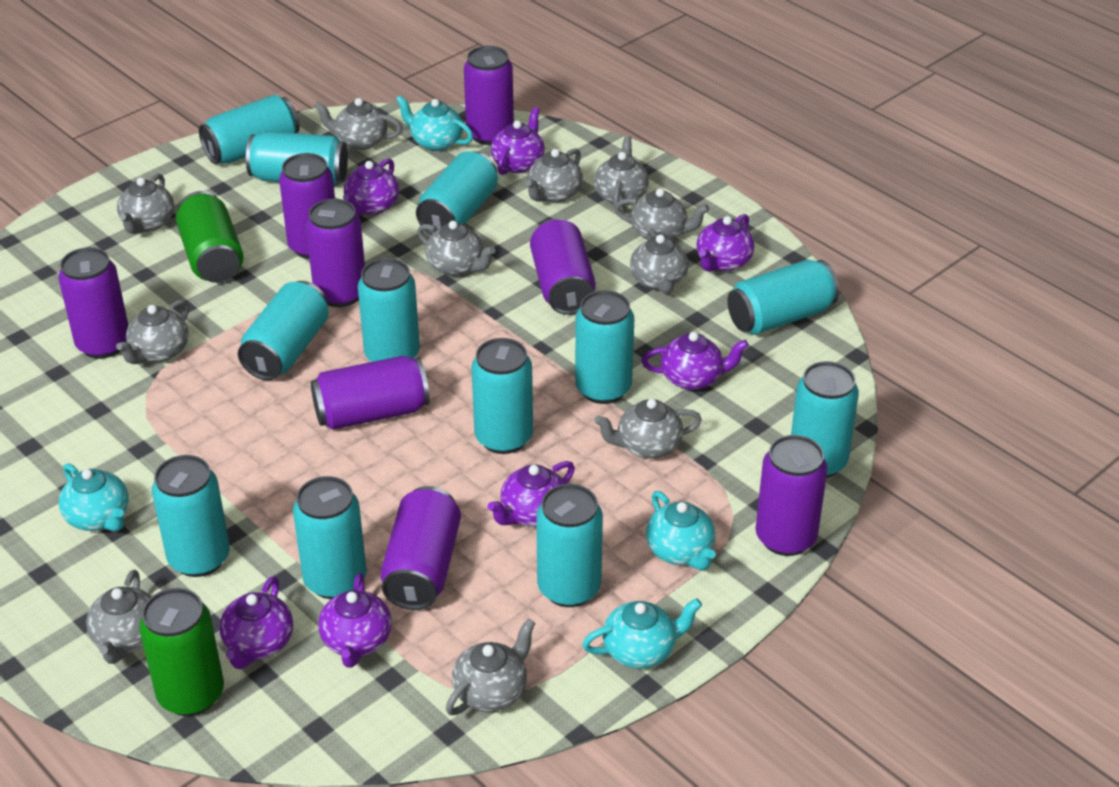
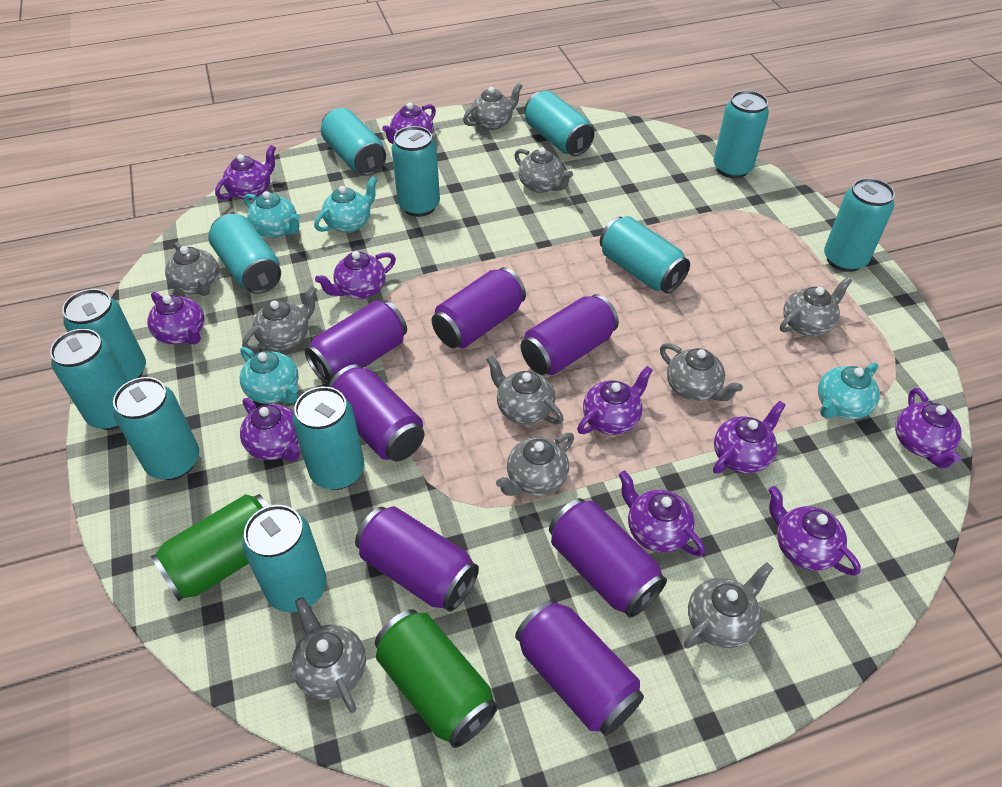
grey teapot: [86,570,152,664] [116,300,189,364] [117,173,174,234] [314,98,402,150] [417,221,496,276] [446,619,535,715] [526,148,583,202] [594,136,649,208] [595,399,702,459] [614,188,709,240] [630,229,689,294] = 11 -> [165,242,219,296] [242,286,317,351] [291,597,366,713] [463,83,523,130] [486,355,563,425] [496,433,574,496] [514,147,573,193] [660,343,743,401] [684,562,773,649] [780,277,852,336] = 10
purple can: [58,247,129,359] [279,153,335,259] [306,199,365,307] [311,356,430,430] [380,486,461,610] [464,46,514,145] [530,219,596,315] [756,435,828,556] = 8 -> [305,300,407,385] [328,364,424,461] [355,506,479,612] [432,267,526,348] [515,599,644,736] [521,294,619,375] [549,498,667,618] = 7
purple teapot: [219,576,293,669] [318,573,392,668] [343,158,399,215] [488,461,575,526] [491,107,545,175] [641,332,749,390] [697,214,754,272] = 7 -> [147,292,204,345] [215,145,276,200] [240,398,300,461] [315,251,396,299] [382,102,436,144] [577,366,653,435] [619,470,705,556] [713,401,786,474] [768,486,861,576] [895,388,962,468] = 10

